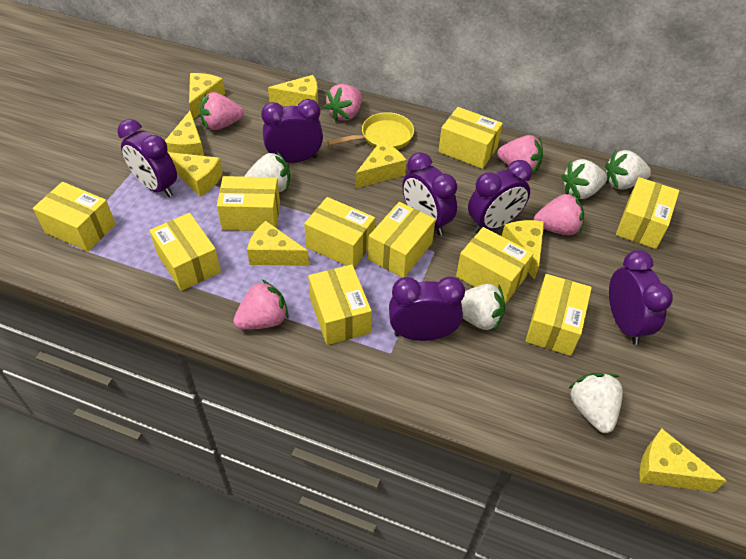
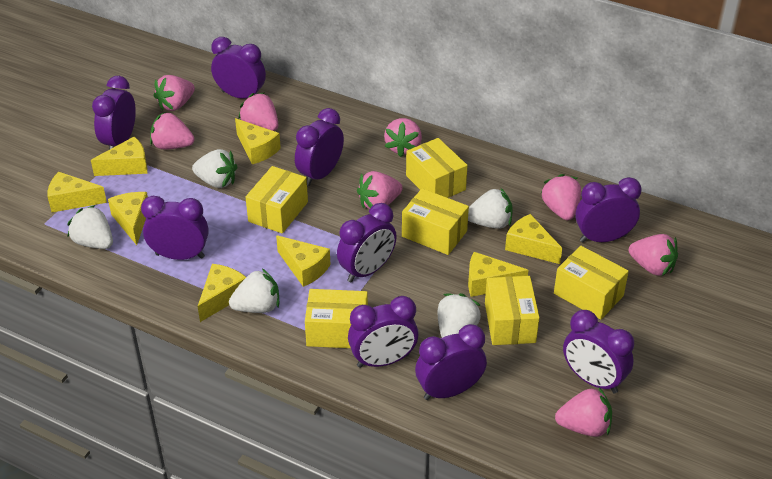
pink strawberry: [200,92,244,130] [233,280,289,330] [324,84,362,121] [497,135,543,173] [534,193,584,235] = 5 -> [150,111,195,149] [154,75,195,111] [238,92,278,131] [357,171,403,209] [384,118,422,157] [541,174,581,220] [555,387,612,437] [629,234,678,276] = 8
purple clock: [118,119,177,197] [261,99,323,163] [389,277,465,341] [402,152,457,236] [468,160,532,233] [609,250,673,345] = 6 -> [92,76,136,150] [141,196,209,260] [211,37,266,99] [295,108,344,186] [337,203,397,282] [348,296,419,368] [415,324,487,400] [563,310,634,393] [575,177,642,243] = 9
yellow box: [33,182,115,252] [149,213,221,291] [217,176,280,231] [304,197,375,268] [308,264,372,345] [368,202,436,277] [438,107,503,169] [456,227,534,304] [526,274,592,356] [616,177,679,249] = 10 -> [245,166,308,234] [305,289,368,348] [402,188,469,255] [406,138,468,198] [485,276,540,345] [554,246,629,320] = 6
yellow pan: [327,112,414,150] = 1 -> none = 0

